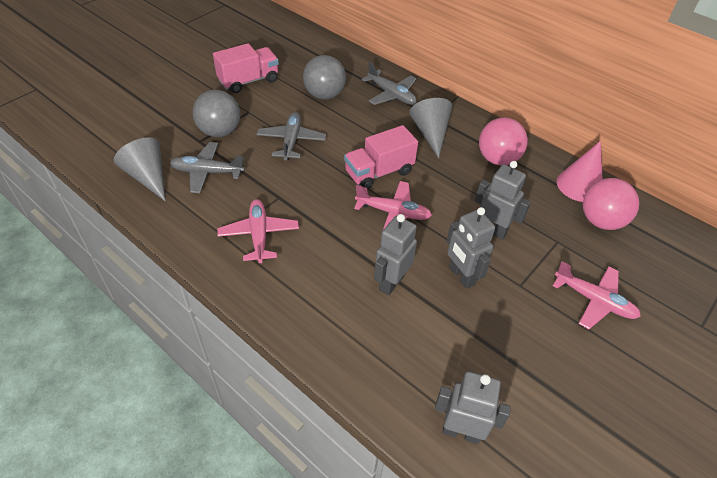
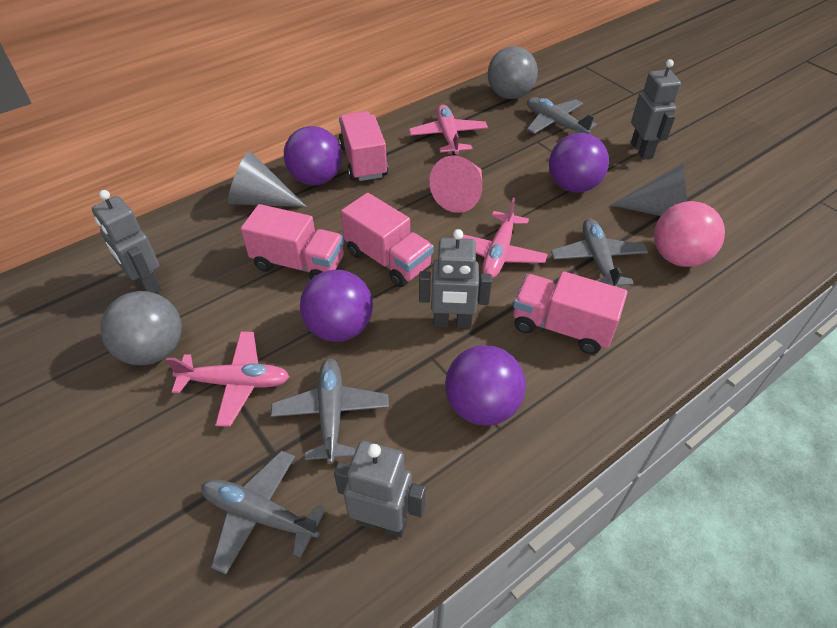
grey plane: [170,142,245,193] [256,112,326,160] [362,62,417,105] = 3 -> [201,451,327,574] [271,359,389,464] [527,97,597,134] [551,218,648,287] = 4
pink ball: [479,118,528,166] [583,178,640,230] = 2 -> [654,201,725,267] = 1
pink truck: [213,43,279,93] [344,125,418,189] = 2 -> [241,204,344,280] [339,111,388,181] [341,193,434,287] [513,271,628,354] = 4
purple ball: none = 0 -> [284,126,342,185] [300,270,373,342] [445,345,526,426] [549,133,609,193] = 4

